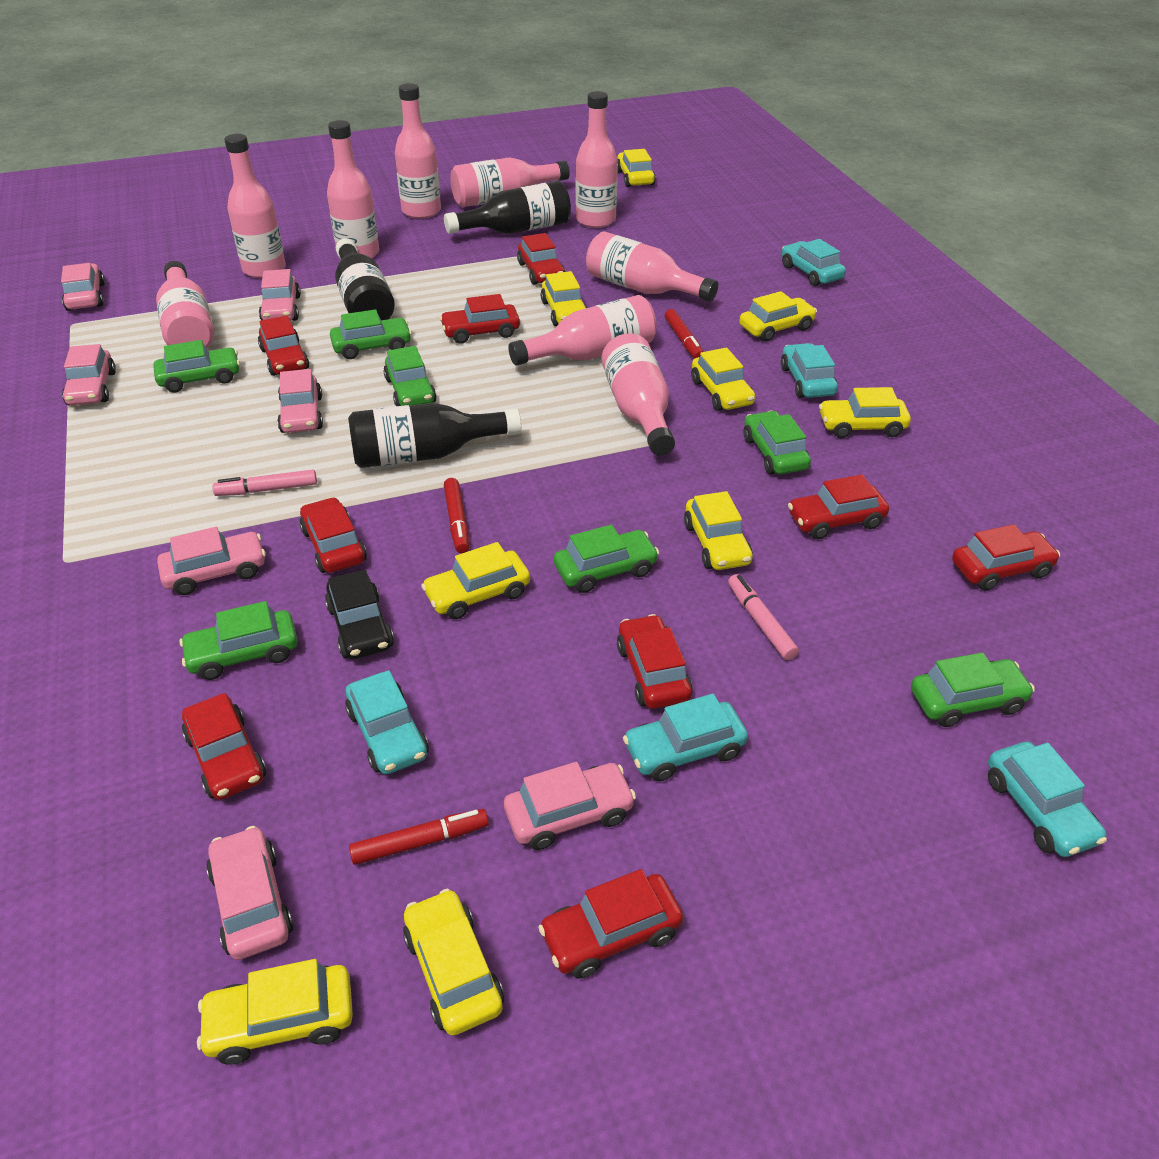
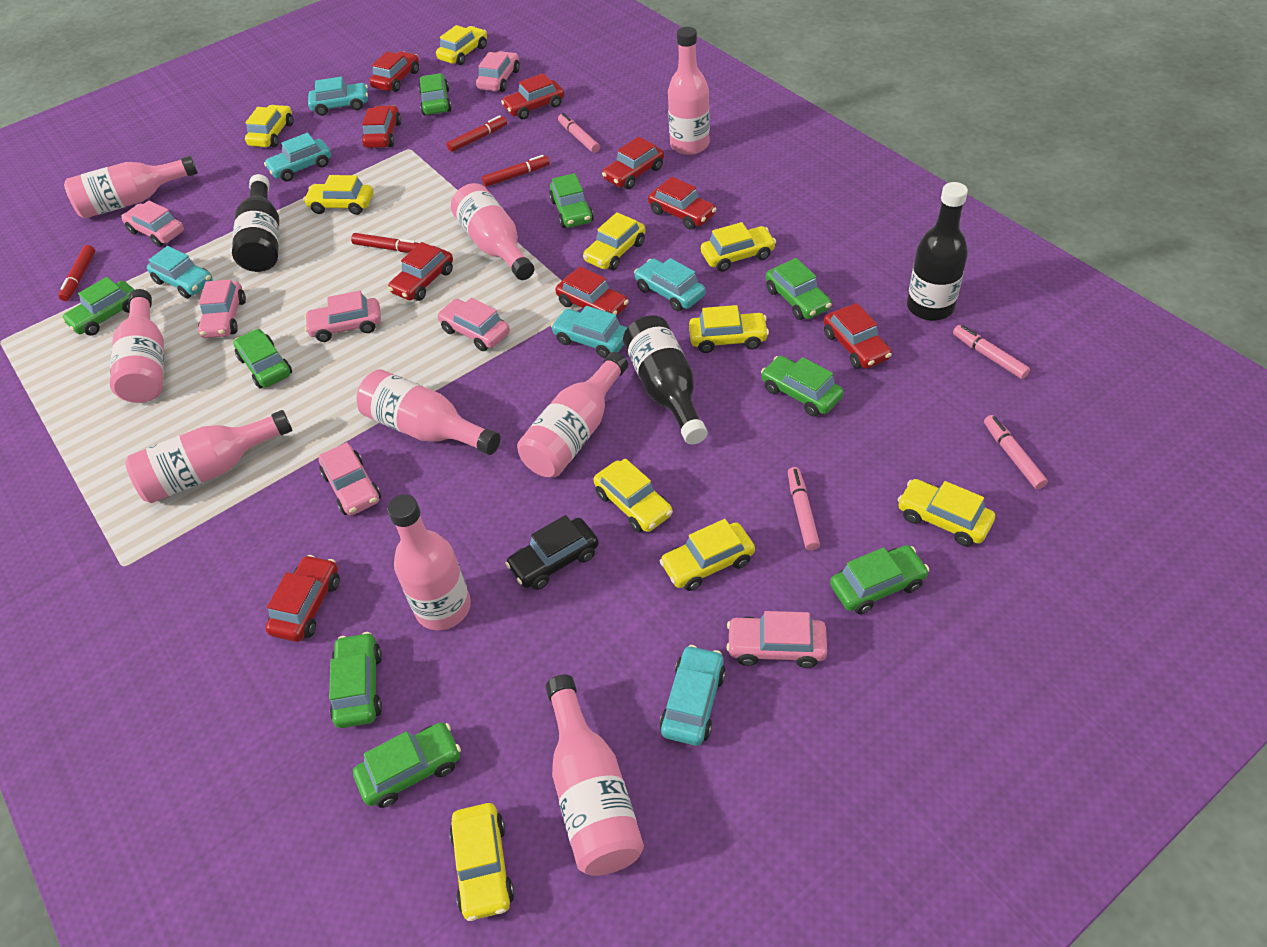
green car: [153,340,240,392] [180,601,298,680] [330,309,412,359] [383,346,436,406] [554,525,659,593] [743,411,811,474] [911,652,1035,727] = 7 -> [61,277,135,336] [233,329,292,388] [329,632,382,728] [353,722,461,808] [419,73,452,115] [549,173,594,228] [761,356,844,416] [766,258,832,320] [830,545,929,614] = 9
pink marker: [212,470,317,496] [728,574,799,660] = 2 -> [558,113,600,153] [788,467,820,550] [953,325,1030,379] [984,415,1048,489] = 4
red marker: [349,809,489,865] [444,478,469,553] [665,309,703,359] = 3 -> [59,245,95,301] [351,233,420,253] [447,115,507,152] [482,155,550,187] = 4
turquoise car: [345,670,429,774] [623,694,748,781] [781,343,838,398] [782,239,846,286] [988,742,1107,857] = 5 -> [147,246,213,299] [264,133,331,181] [308,77,368,116] [551,306,627,358] [634,258,706,311] [660,645,726,746] = 6
yellow car: [197,959,353,1065] [403,889,504,1036] [421,542,530,619] [541,271,587,326] [617,149,656,187] [684,491,753,570] [691,347,755,411] [739,291,817,342] [819,387,911,438] = 9 -> [245,105,293,147] [303,175,373,215] [436,25,487,65] [449,803,514,921] [583,212,645,270] [593,458,673,533] [660,519,755,591] [689,305,769,353] [701,222,776,272] [897,479,995,546] = 10

